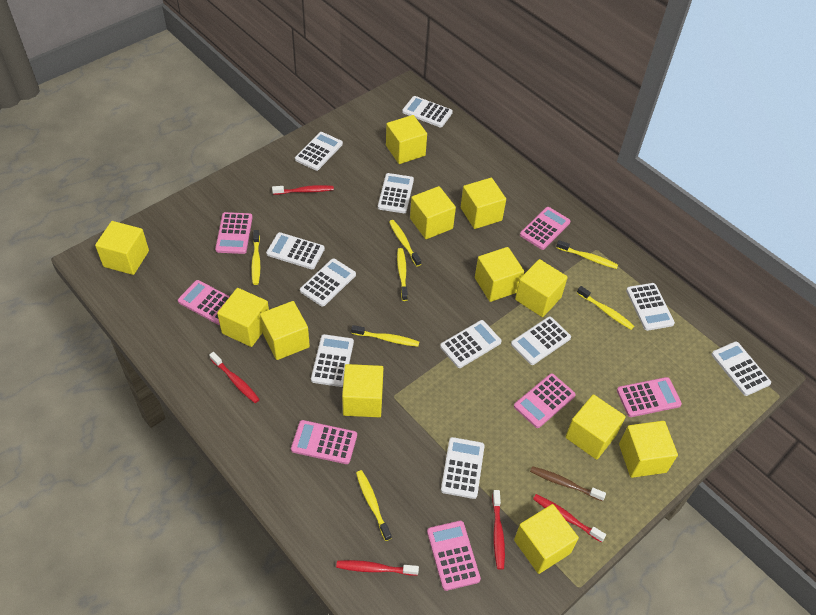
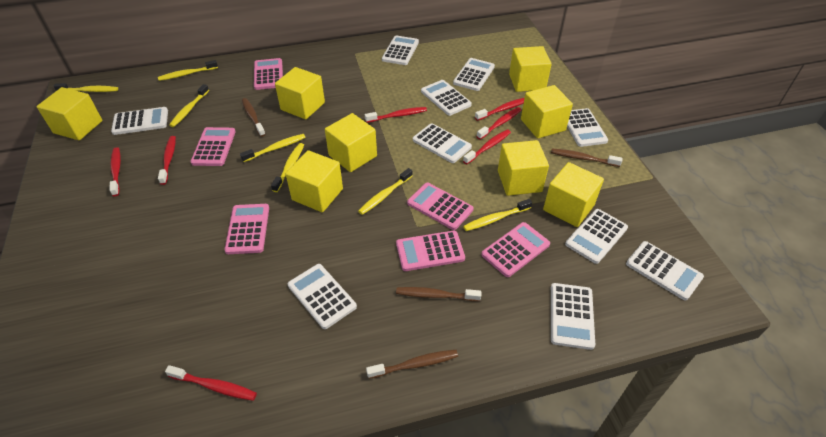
brown toothbrush: [530,466,606,501] = 1 -> [242,98,266,137] [366,350,458,379] [396,287,482,301] [551,149,623,167] = 4
pink calculator: [178,280,230,325] [215,212,253,254] [291,420,357,464] [427,521,481,591] [514,373,576,428] [520,207,571,250] [617,377,682,417] = 7 -> [190,127,236,166] [224,204,269,254] [254,58,283,90] [396,231,465,271] [407,183,473,230] [481,222,550,277] = 6
red toothbrush: [209,352,260,403] [272,185,334,195] [336,560,419,576] [492,490,505,570] [533,494,606,542] = 5 -> [110,147,121,196] [158,136,176,185] [165,365,257,401] [365,107,427,123] [463,129,511,164] [475,98,524,121] [476,107,521,140] = 7
white calculator: [266,232,325,269] [295,132,343,171] [300,258,356,307] [311,334,354,387] [378,173,414,213] [402,96,453,128] [440,320,501,368] [441,437,485,499] [511,317,571,365] [626,283,675,331] [711,341,771,396] = 11 -> [111,107,168,135] [288,264,357,329] [382,35,419,65] [413,123,472,163] [421,80,472,116] [453,58,495,91] [551,283,595,350] [565,209,628,264] [567,108,608,147] [626,241,704,301] = 10
yellow cube: [95,221,149,275] [217,288,269,347] [260,301,310,360] [342,364,383,417] [386,115,427,164] [410,186,456,239] [461,178,506,229] [475,247,524,302] [514,504,579,574] [515,259,568,317] [565,394,626,460] [619,421,678,478] = 12 -> [37,87,102,140] [275,67,325,119] [286,150,343,212] [325,113,377,172] [498,140,549,196] [509,46,552,92] [521,85,573,139] [543,162,604,227] = 8

